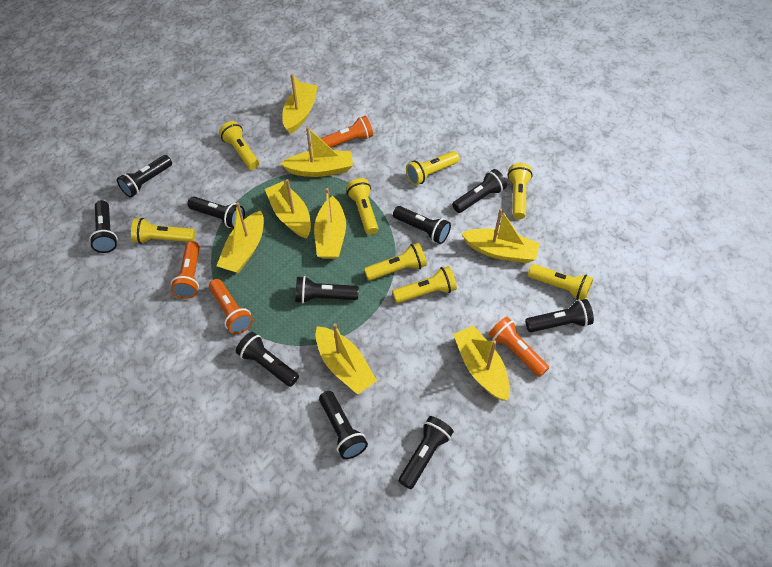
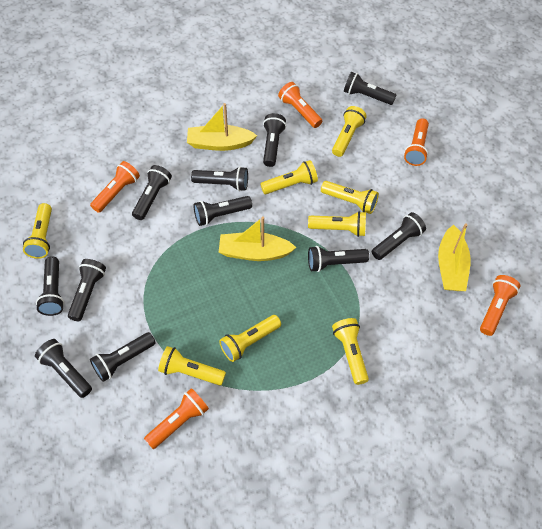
black flashlight: [89,200,118,253] [117,155,172,198] [187,196,245,228] [236,332,299,387] [296,276,359,303] [319,391,368,459] [393,206,451,244] [399,416,454,489] [452,169,507,213] [525,299,594,332] = 10 -> [35,339,92,398] [36,256,65,316] [68,259,106,322] [90,332,156,382] [132,165,172,220] [191,167,248,191] [194,196,252,226] [263,113,286,167] [308,246,369,272] [344,72,396,105] [371,212,426,260] = 11
orange flashlight: [171,241,200,299] [209,279,253,334] [320,116,373,148] [489,317,549,377] = 4 -> [90,161,140,213] [144,388,209,449] [278,82,322,128] [404,118,429,166] [480,275,520,336] = 5
yellow boat: [217,202,264,273] [265,179,311,239] [280,127,353,177] [282,74,318,134] [314,188,346,259] [315,323,377,395] [453,325,510,401] [461,208,540,263] = 8 -> [187,103,257,151] [219,217,297,261] [438,223,471,291] = 3

